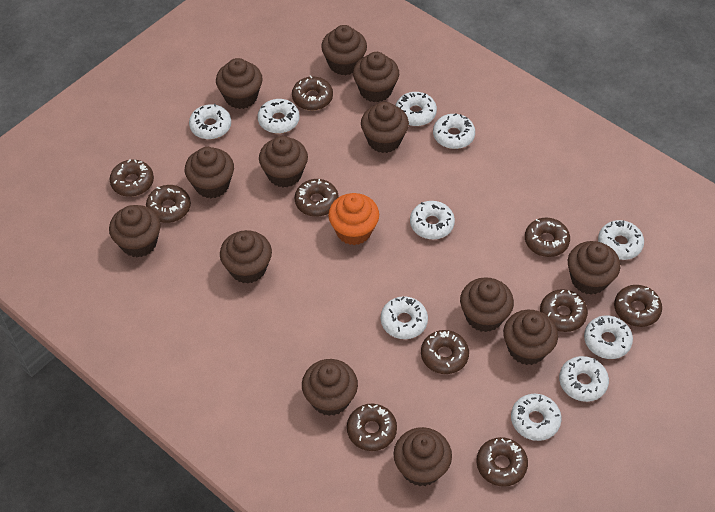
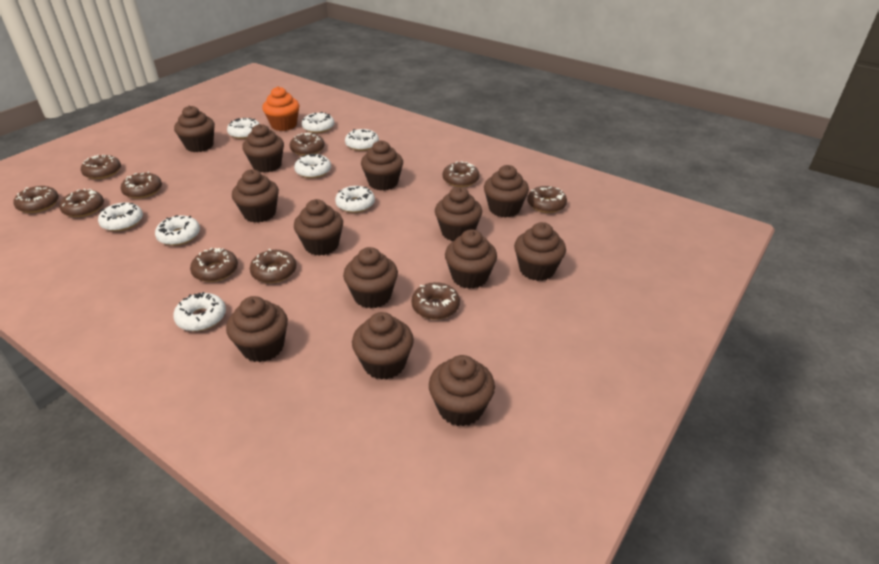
white donut: [189,104,231,139] [258,99,300,133] [381,296,428,339] [395,92,437,126] [410,201,455,239] [433,114,475,149] [511,394,561,441] [559,356,609,402] [584,316,633,359] [598,220,644,260] = 10 -> [98,202,143,231] [155,215,200,246] [173,292,226,331] [227,118,260,139] [294,153,331,178] [302,112,334,133] [335,186,375,213] [345,129,379,151] = 8

